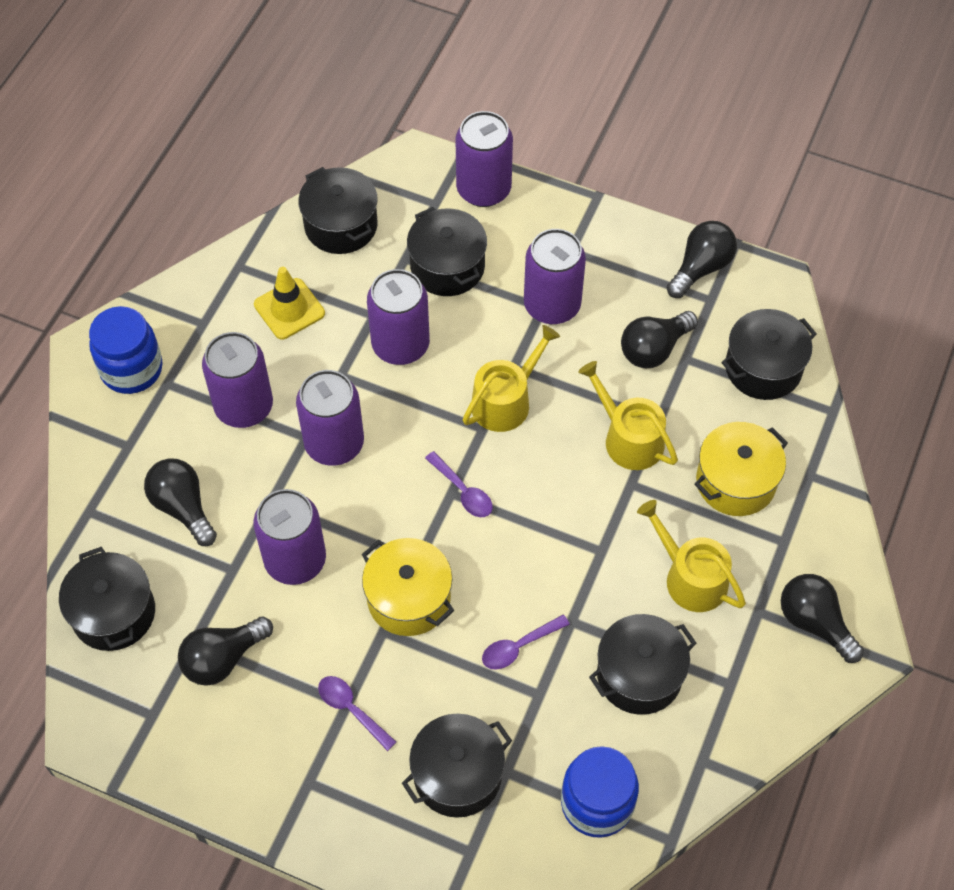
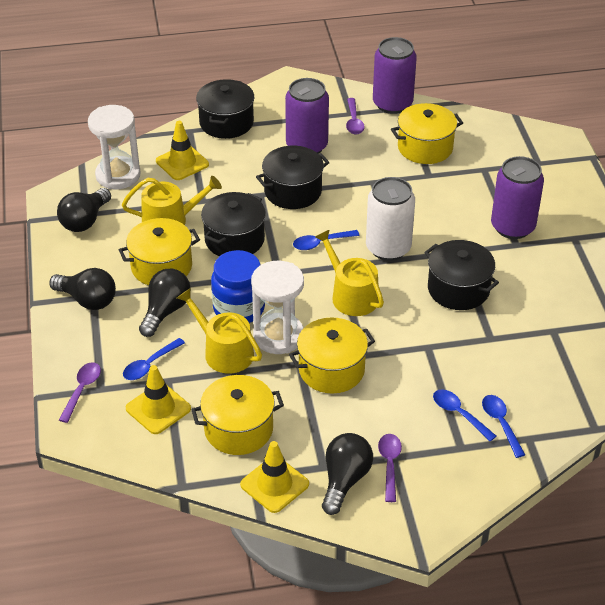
black light bulb: [144,458,217,546] [178,617,273,686] [621,311,698,368] [667,221,737,298] [781,574,864,663] = 5 -> [49,268,116,310] [57,188,111,232] [139,269,191,337] [322,433,373,515] = 4
black pot: [59,547,155,651] [298,167,378,254] [402,714,512,818] [407,207,487,296] [589,614,696,715] [722,309,817,400] = 6 -> [196,79,255,139] [201,192,266,256] [256,146,330,209] [424,240,499,310] = 4
blue jar: [89,306,163,394] [561,746,639,838] = 2 -> [211,250,265,323] = 1
blue spoon: none = 0 -> [123,338,185,380] [293,230,360,250] [433,389,496,441] [482,395,525,458] = 4
purple can: [202,332,273,428] [253,489,326,585] [296,370,364,466] [367,269,430,365] [456,111,513,207] [524,229,586,324] = 6 -> [285,78,329,154] [373,37,417,114] [491,156,544,239] = 3
white can: none = 0 -> [366,177,415,261] = 1
white hourglass: none = 0 -> [88,105,140,189] [251,261,304,354] = 2
yellow pot: [362,538,454,636] [694,422,788,516] = 2 -> [119,218,200,285] [191,375,284,455] [289,317,375,393] [391,103,463,164] = 4
yellow traffic cone: [254,267,325,339] = 1 -> [126,365,191,434] [156,121,209,180] [240,441,309,513] = 3

